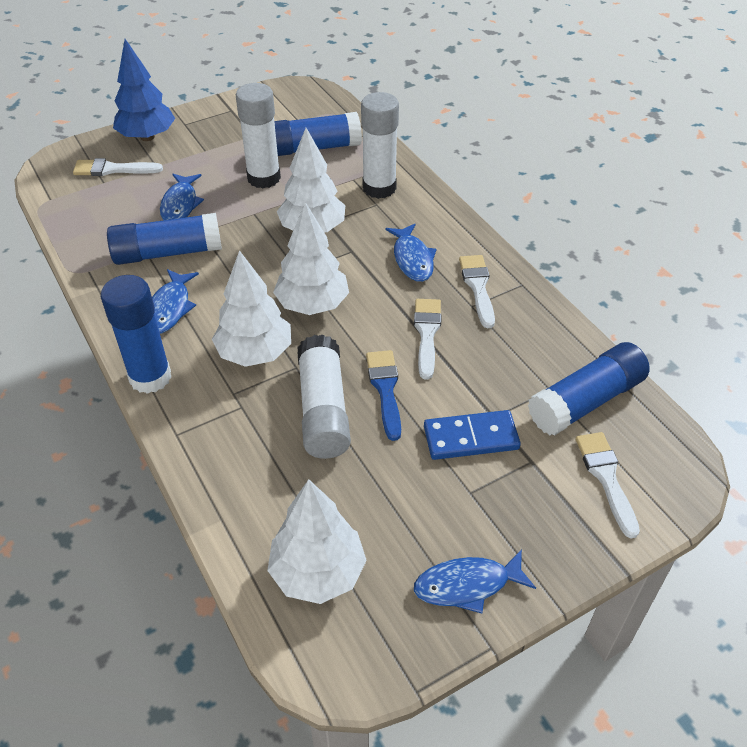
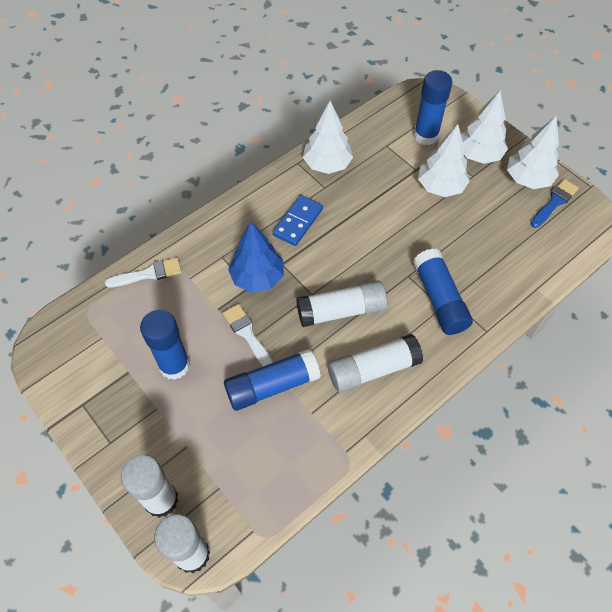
blue fish: [152,269,199,334] [160,174,204,220] [385,224,437,282] [414,549,536,613] = 4 -> none = 0
white brush: [73,158,163,176] [414,299,441,380] [459,255,495,328] [575,432,640,538] = 4 -> [105,258,182,288] [223,304,273,366] = 2
white glue stick: [236,83,281,188] [298,335,351,459] [361,92,399,199] = 3 -> [121,455,178,518] [154,514,210,573] [296,281,387,327] [328,334,423,392] = 4

